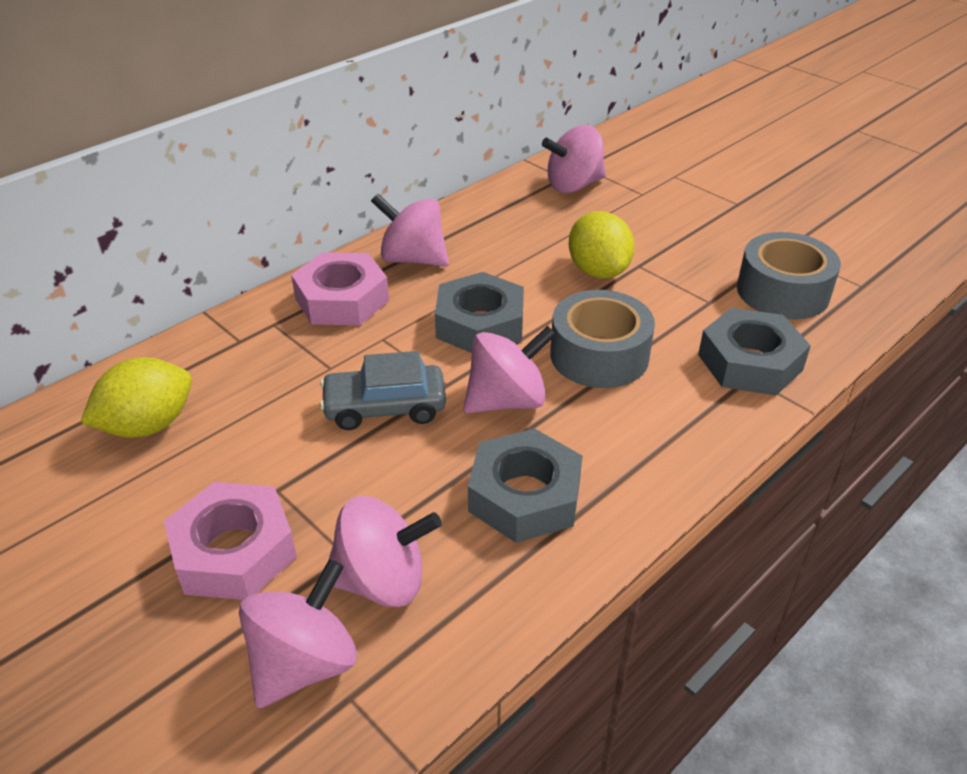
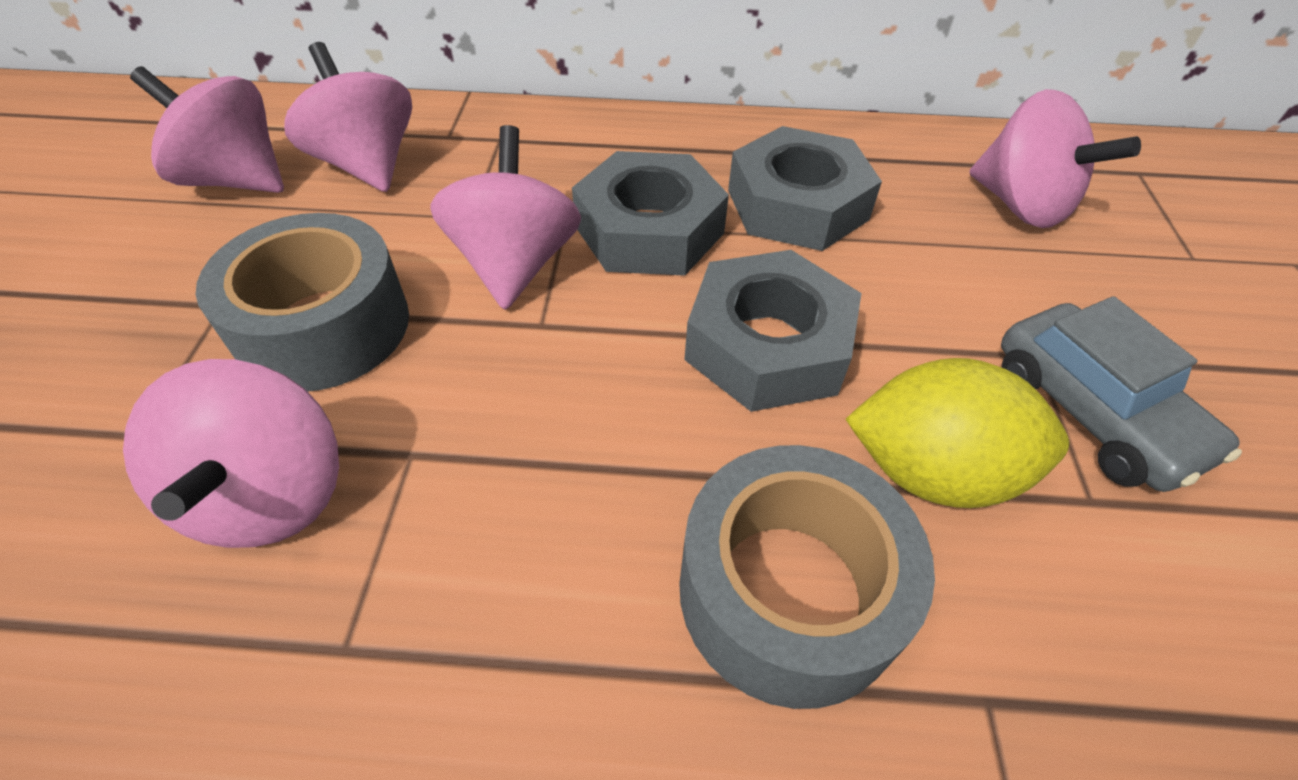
pink nut: [164,482,297,600] [291,252,389,325] = 2 -> none = 0
yellow lemon: [81,357,192,438] [569,211,635,279] = 2 -> [845,358,1069,508] = 1

